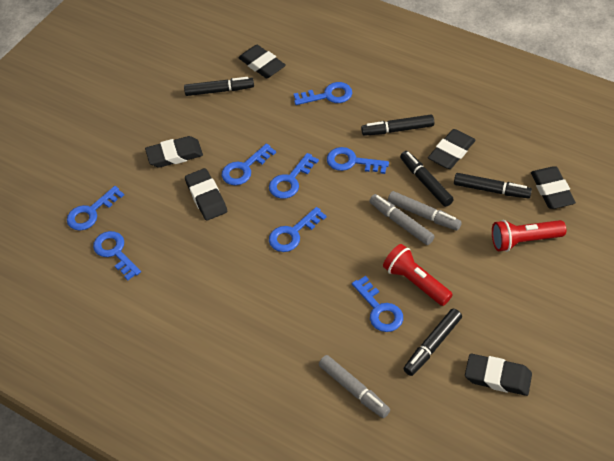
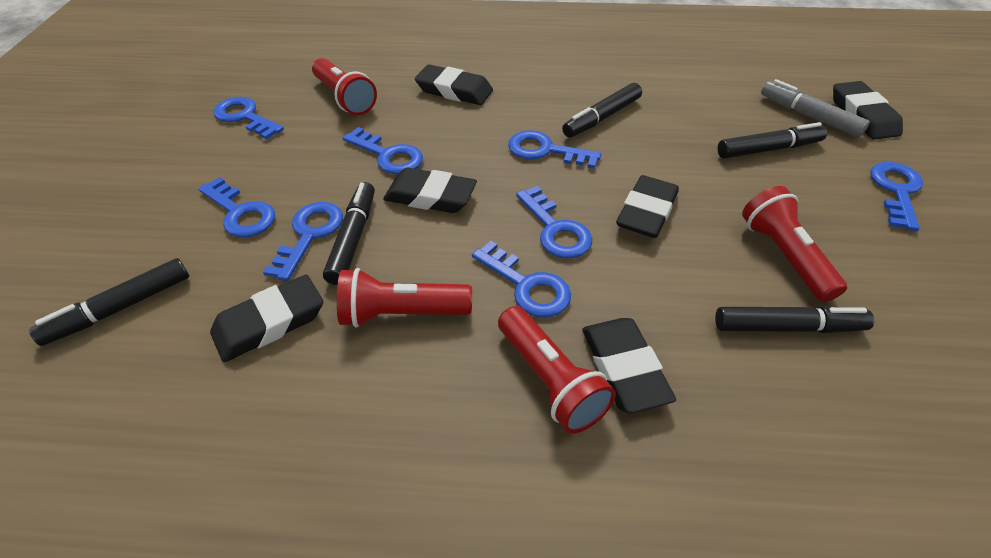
grey marker: [319,355,390,418] [370,194,435,245] [388,191,462,231] = 3 -> [761,79,870,137] = 1
red flashlight: [383,244,453,306] [492,220,566,252] = 2 -> [312,58,377,115] [337,268,472,327] [498,306,616,434] [742,186,847,302] = 4

